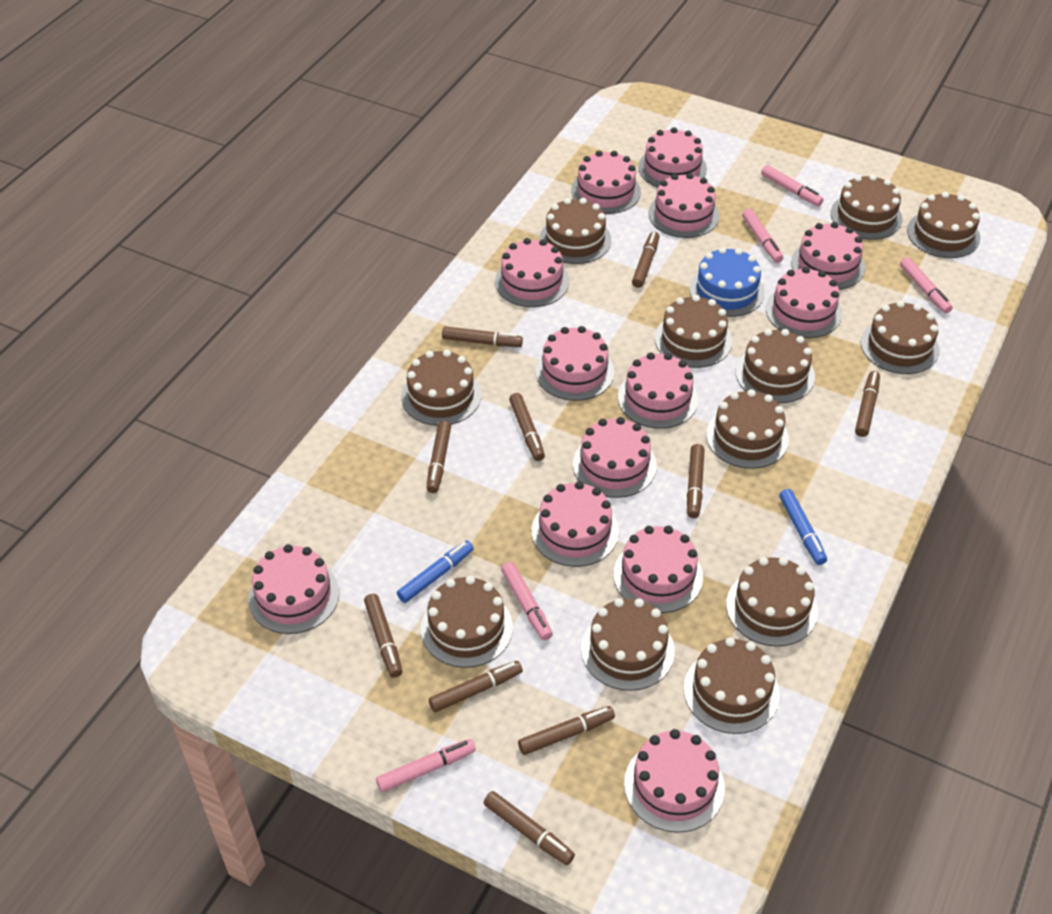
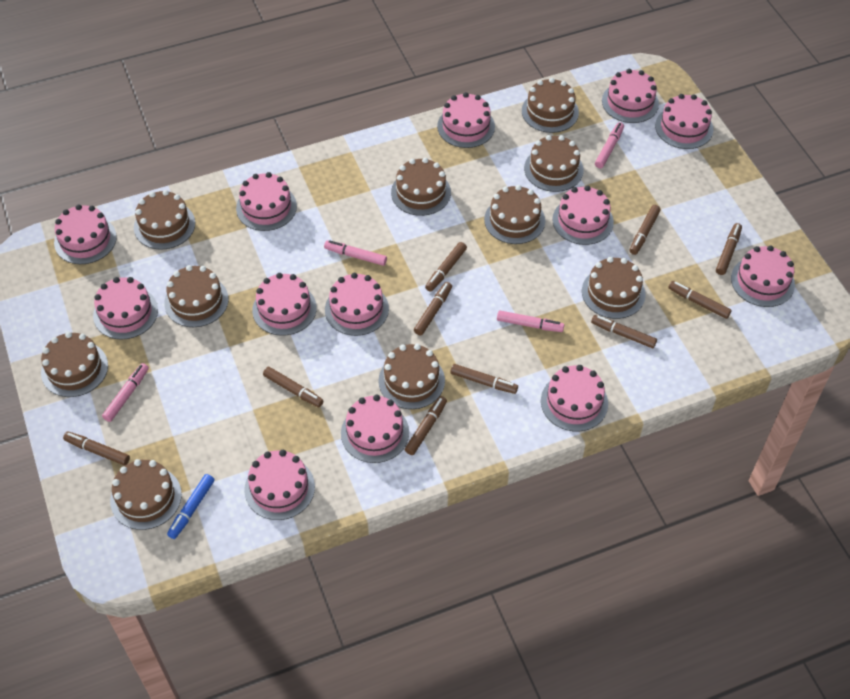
blue cake: [689,247,765,317] = 1 -> none = 0
blue marker: [397,540,474,603] [779,489,827,565] = 2 -> [167,474,215,539] = 1
brown cake: [401,350,481,426] [421,576,513,668] [539,198,611,264] [581,598,675,691] [655,295,732,368] [684,637,779,734] [706,389,789,469] [726,557,818,646] [736,329,815,403] [831,174,902,240] [861,301,940,374] [907,192,980,258] = 12 -> [41,332,108,397] [110,459,182,530] [134,190,195,249] [164,265,229,327] [378,344,445,409] [391,158,451,216] [484,185,545,244] [522,78,579,133] [524,135,584,192] [582,257,646,319] = 10
pink marker: [376,739,476,792] [501,562,553,640] [742,209,783,263] [761,165,824,206] [900,257,953,313] = 5 -> [102,363,149,422] [324,240,387,266] [497,310,564,332] [595,122,624,168] = 4

